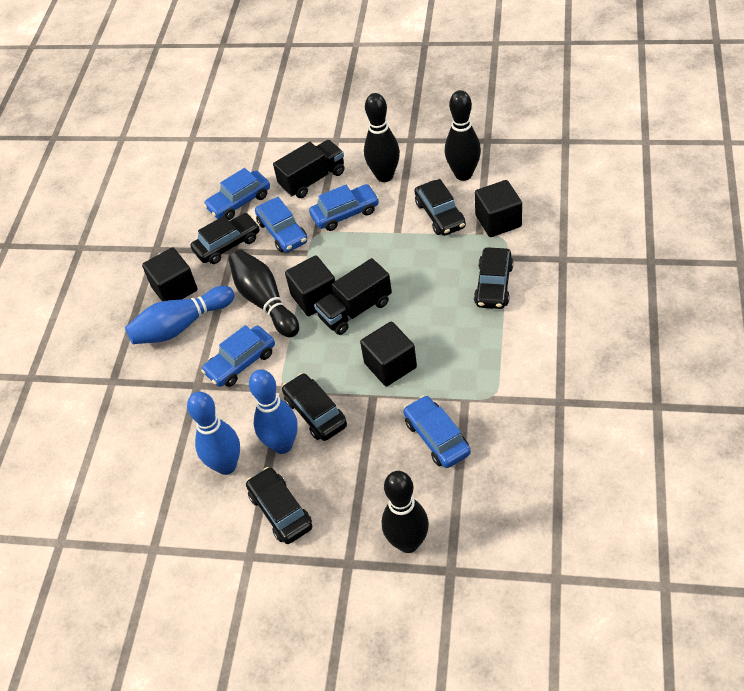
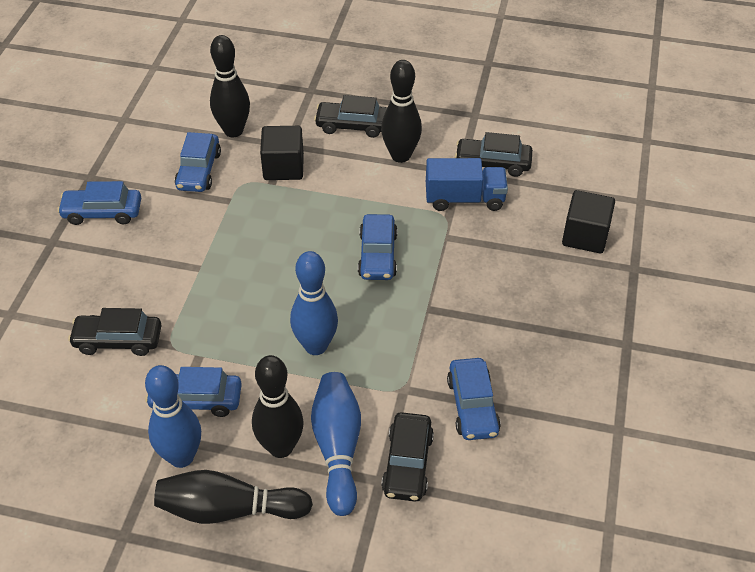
black car: [190,213,260,264] [246,467,312,544] [282,373,347,441] [414,179,466,236] [474,247,513,309] = 5 -> [68,308,162,356] [314,95,387,138] [381,412,434,502] [455,132,533,177] = 4
black cube: [142,247,198,301] [285,255,335,316] [360,322,417,386] [475,180,522,237] = 4 -> [260,126,304,180] [562,190,615,253] = 2
black truck: [273,140,345,198] [314,258,392,335] = 2 -> none = 0
blue truck: none = 0 -> [426,158,508,211] = 1

